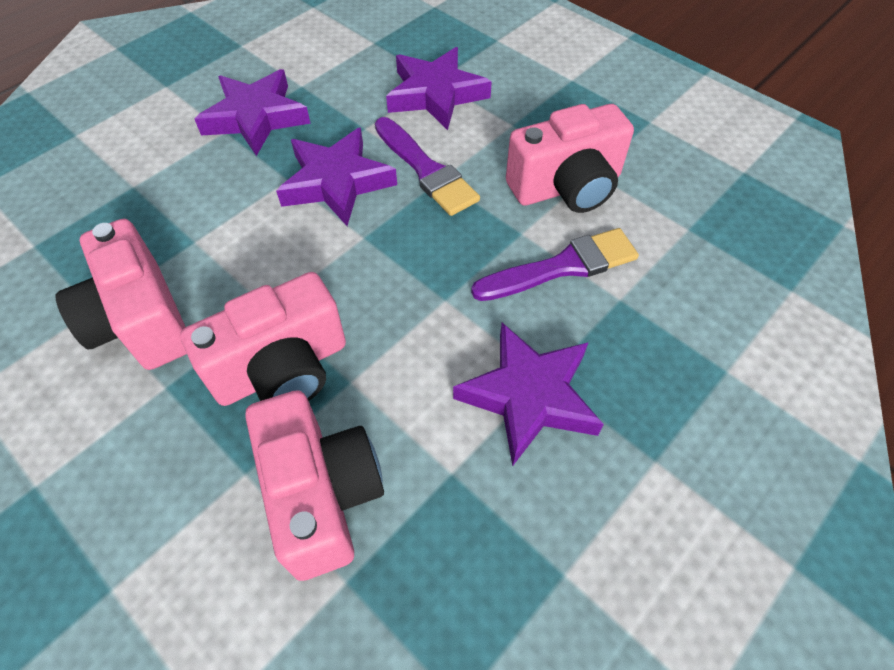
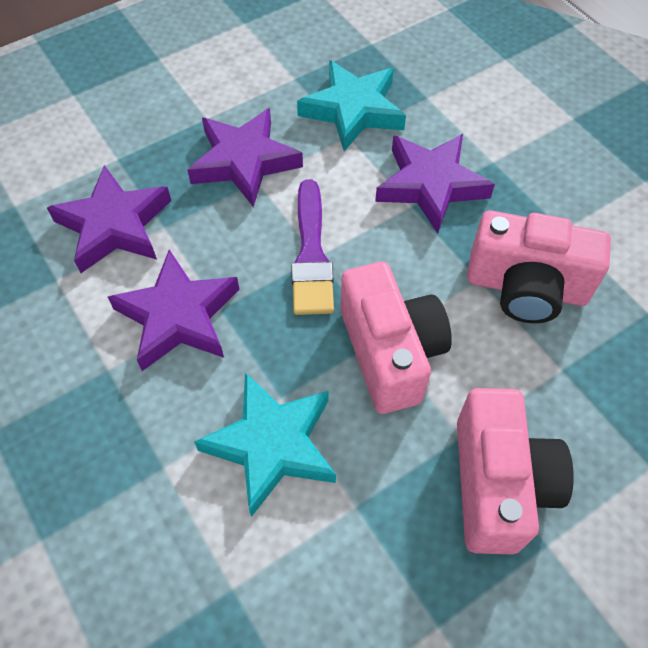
pink camera: [55,219,187,370] [180,272,346,406] [245,390,384,581] [506,104,634,213] = 4 -> [341,262,452,414] [457,388,574,555] [467,210,611,323] = 3
purple brush: [375,117,480,216] [471,228,639,301] = 2 -> [291,179,334,315] = 1
turquoise star: none = 0 -> [194,373,336,517] [297,60,406,151] = 2

